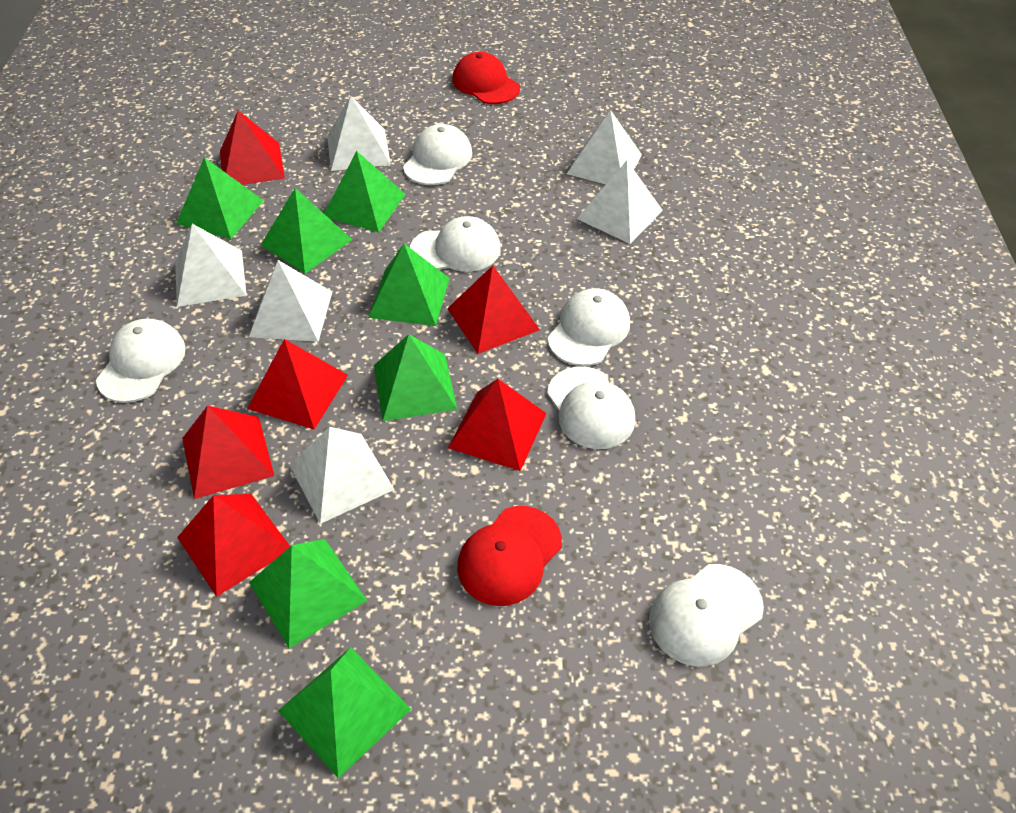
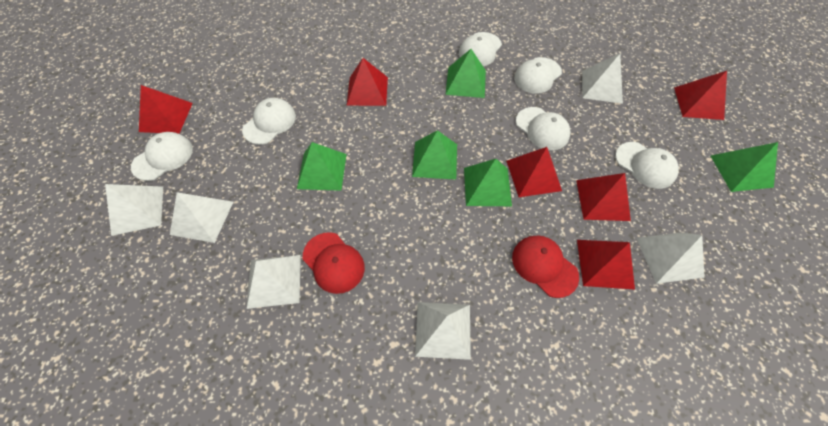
green pyramid: [176,157,264,239] [249,539,367,648] [261,188,353,274] [278,647,411,778] [324,151,406,232] [368,244,450,326] [374,334,457,421] = 7 -> [297,142,347,191] [412,130,457,180] [445,49,486,98] [464,159,512,206] [711,142,778,192] = 5

